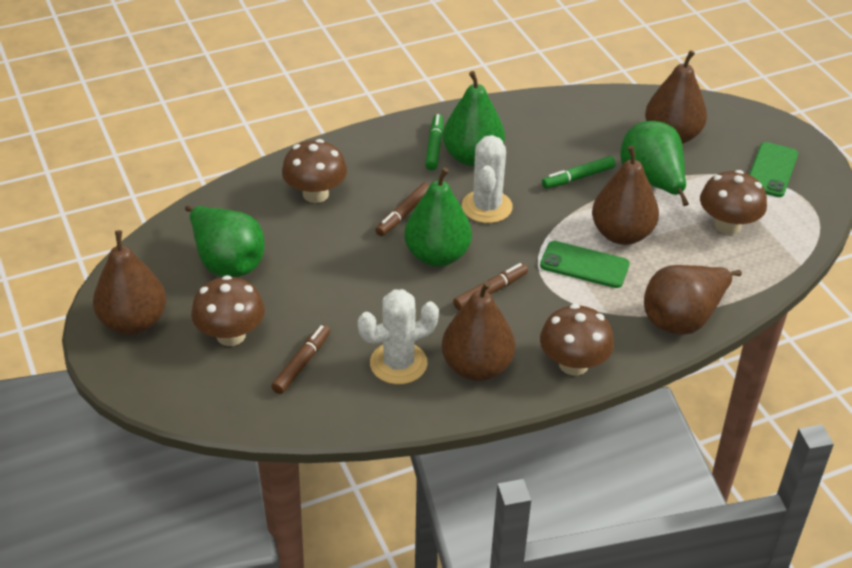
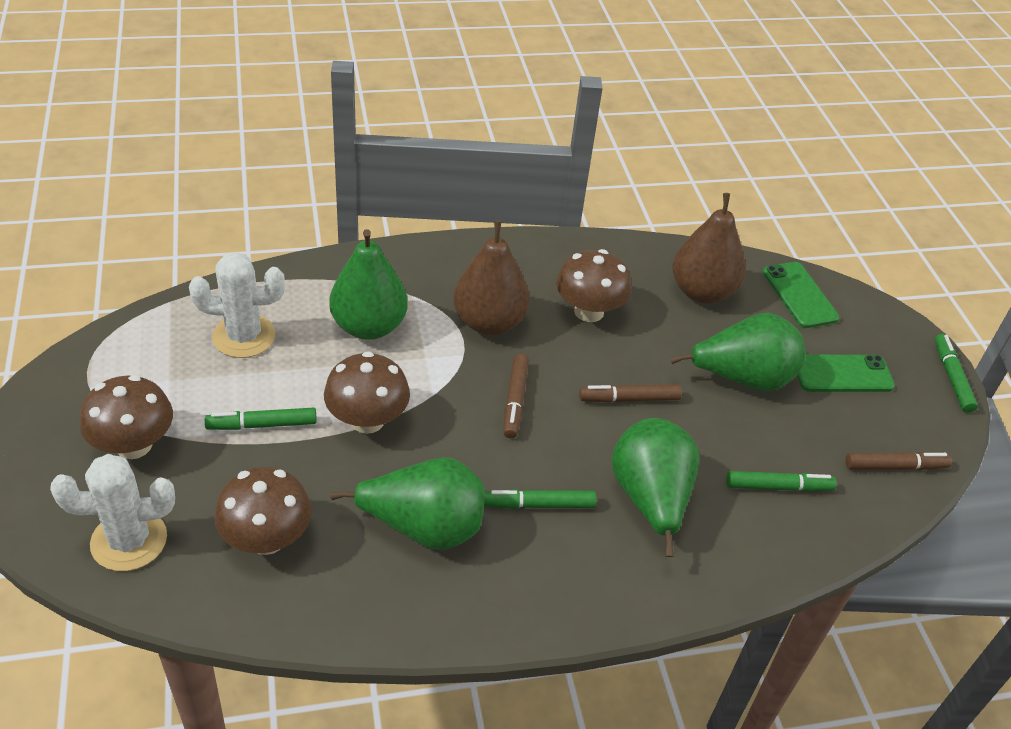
brown pear: [93,230,166,335] [442,281,515,381] [592,146,659,245] [644,265,742,335] [645,50,707,144] = 5 -> [453,220,530,335] [672,193,746,303] = 2
green marker: [425,114,443,170] [542,156,616,189] = 2 -> [205,408,317,430] [484,489,597,509] [726,471,837,492] [935,334,978,413] = 4

